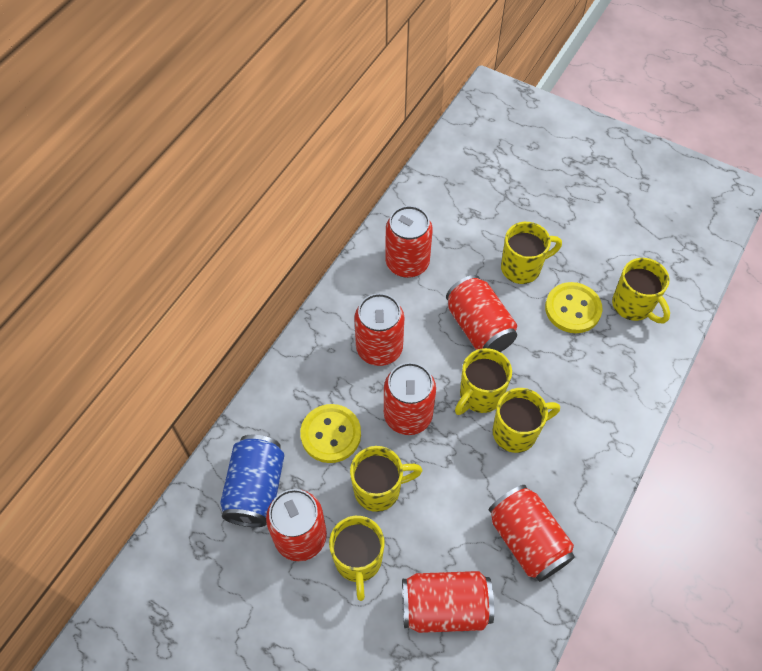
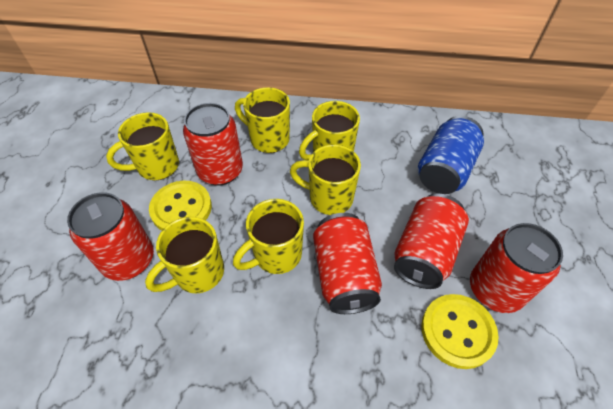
red can: [266,489,327,561] [354,293,405,366] [384,362,436,435] [385,206,433,278] [402,571,494,633] [446,275,517,352] [489,485,575,582] = 7 -> [67,192,154,281] [183,103,243,186] [313,213,382,314] [394,193,469,289] [470,223,563,313] = 5

